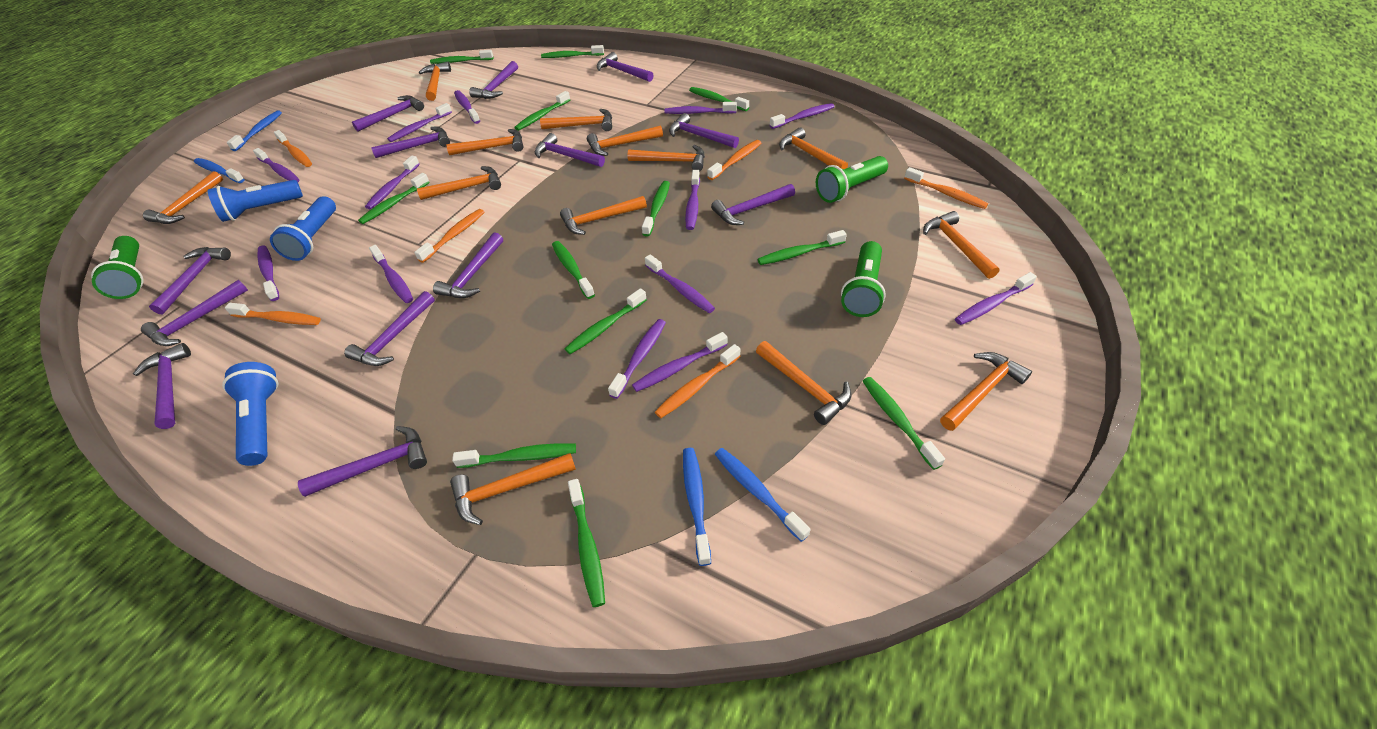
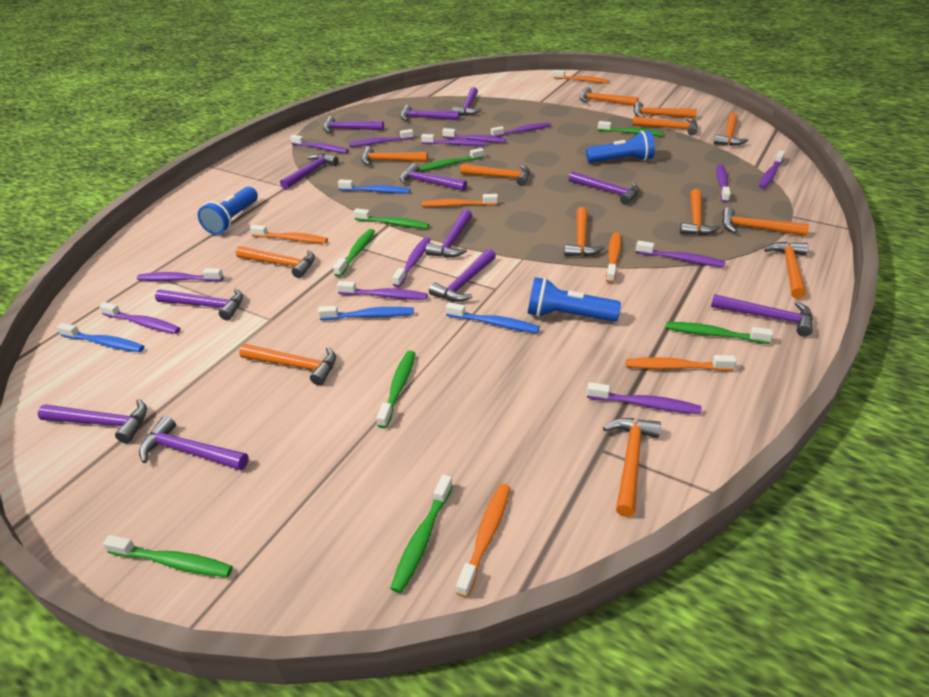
green flashlight: [91,236,143,299] [816,156,888,203] [841,241,886,317] = 3 -> none = 0
green toothbrush: [358,173,430,224] [430,50,493,64] [452,443,576,468] [514,91,570,131] [541,45,604,58] [552,241,595,299] [565,288,647,354] [568,479,605,607] [642,181,670,237] [689,87,749,111] [758,230,847,265] [863,377,945,470] = 12 -> [103,535,233,577] [333,229,375,277] [354,208,430,229] [377,351,415,428] [390,475,453,593] [419,148,484,171] [598,121,664,136] [666,322,773,344] = 8
purple hammer: [133,343,191,429] [141,280,248,346] [149,247,231,314] [298,426,427,497] [344,291,435,366] [352,95,424,131] [371,127,450,158] [433,232,503,298] [469,61,518,99] [535,133,605,167] [597,52,654,82] [669,113,739,148] [711,184,795,225] = 13 -> [38,399,147,443] [139,416,249,470] [155,288,243,320] [280,154,339,189] [323,116,384,133] [400,105,460,121] [400,163,467,191] [425,209,472,258] [429,249,496,302] [452,87,482,116] [569,171,640,205] [711,294,813,337] = 12

